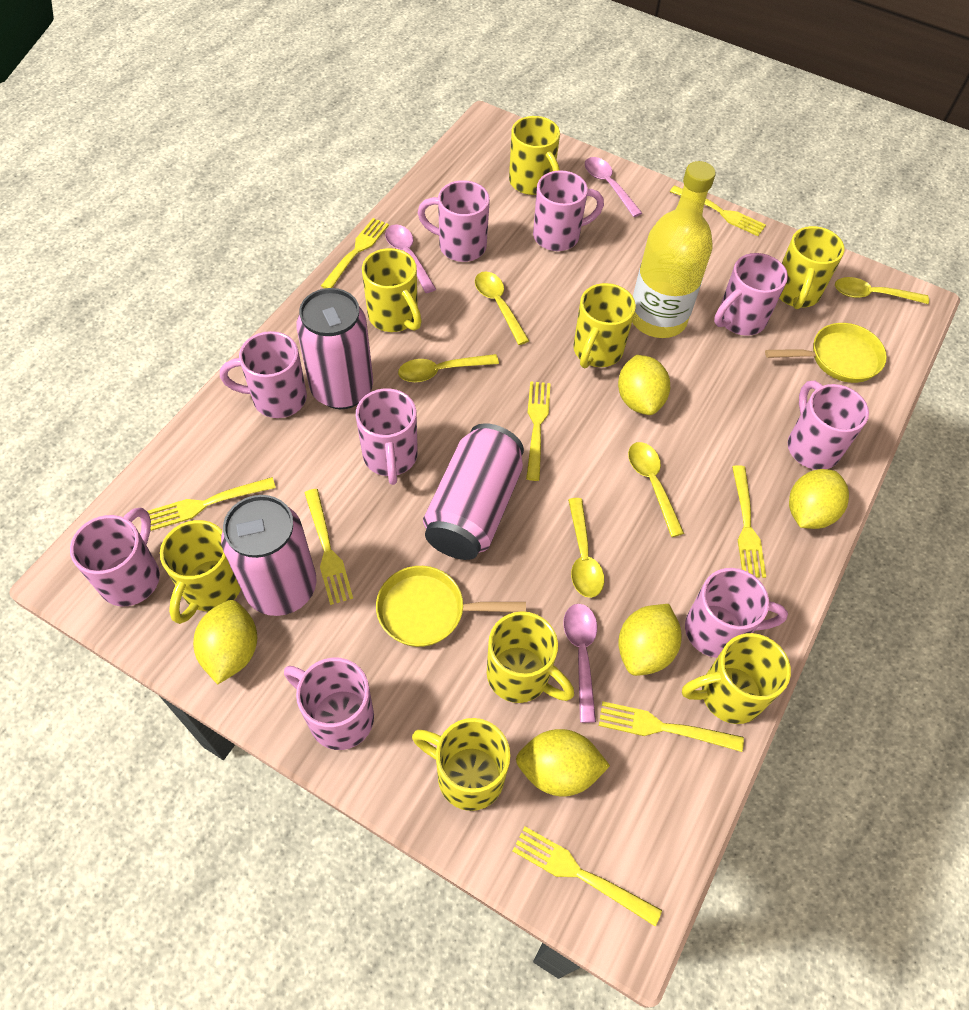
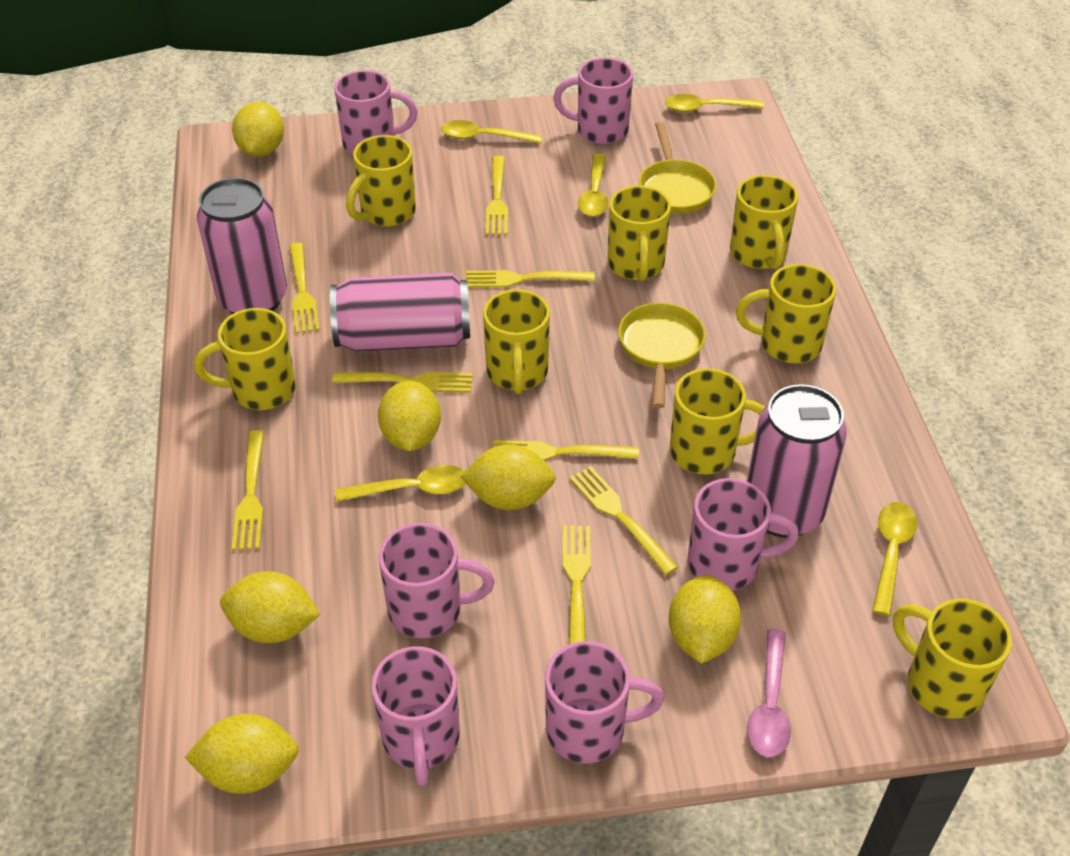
pink mug: [70,508,160,606] [220,331,307,418] [284,658,374,750] [356,388,418,485] [418,180,490,262] [533,170,604,251] [685,568,788,658] [714,253,788,336] [788,381,869,470] = 9 -> [334,70,417,154] [371,647,460,786] [379,523,494,638] [545,641,664,764] [553,58,633,144] [688,478,799,591] = 6
pink spoon: [385,225,436,293] [563,604,597,723] [585,157,642,217] = 3 -> [747,629,791,757] = 1
yellow bottle: [632,161,716,338] = 1 -> none = 0
yellow lemon: [193,600,257,684] [516,729,610,796] [618,355,670,415] [618,604,682,676] [789,469,849,529] = 5 -> [185,714,299,794] [220,571,321,643] [232,102,284,157] [378,381,441,451] [460,444,556,510] [669,575,741,664] = 6

